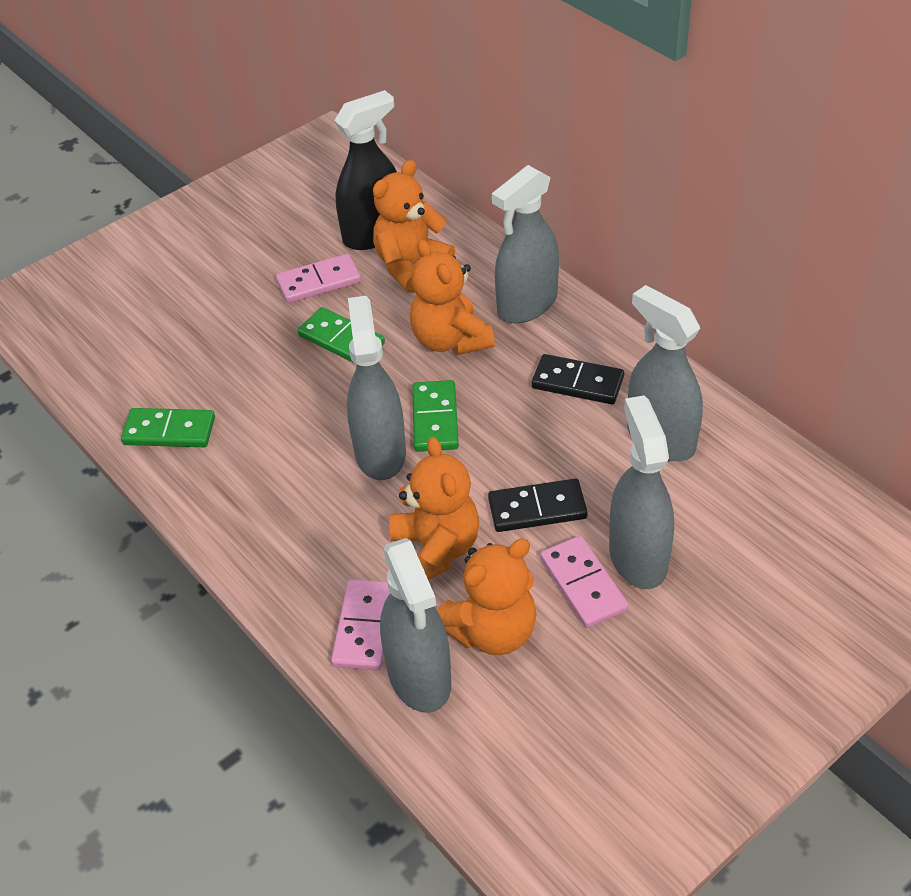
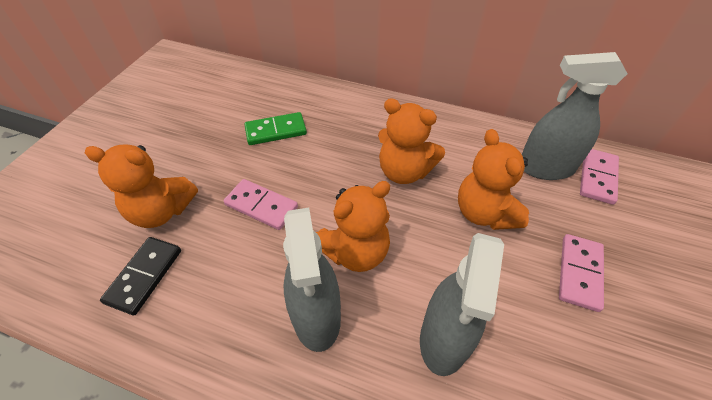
black domino: [488,479,588,532] [532,354,624,405] = 2 -> [100,237,181,315] = 1
black spray bottle: [334,90,397,250] = 1 -> none = 0
green domino: [121,408,215,447] [297,307,385,363] [412,380,459,452] = 3 -> [244,112,307,145] = 1
grey spray bottle: [347,296,406,480] [380,538,451,713] [492,165,559,323] [609,395,674,589] [627,285,703,461] = 5 -> [283,207,341,352] [420,233,504,376] [522,52,628,180] = 3

